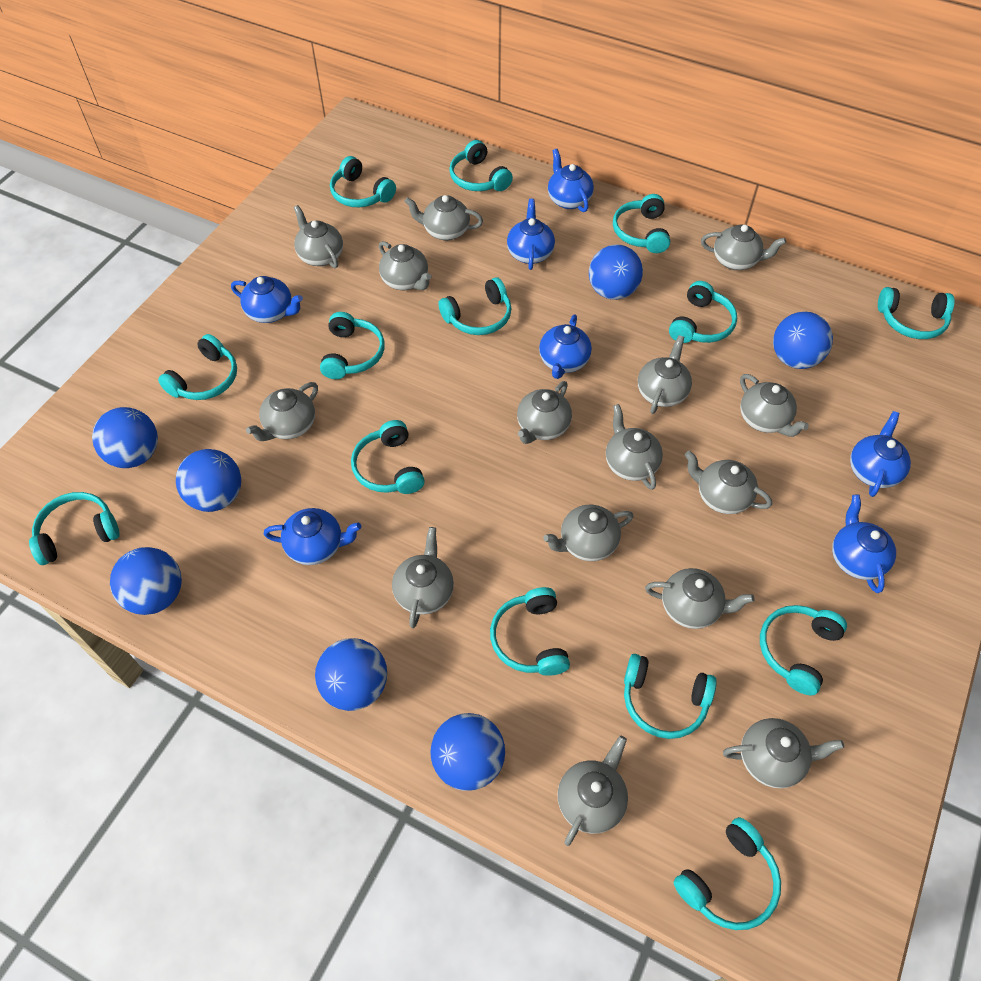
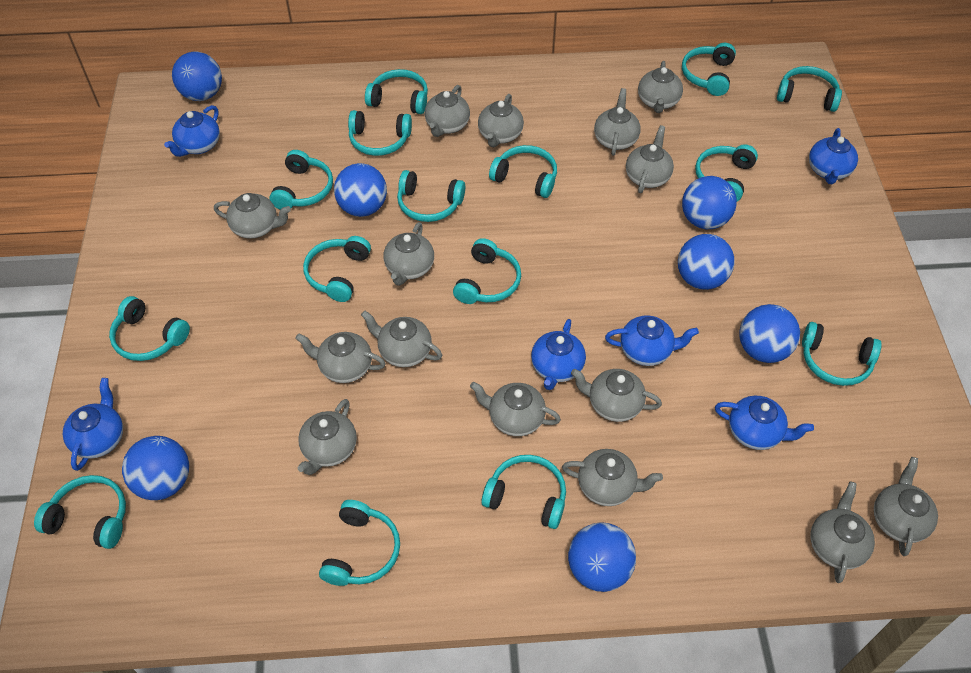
blue teapot: [231,276,303,323] [264,508,361,565] [507,199,555,270] [539,314,592,379] [548,149,594,212] [832,494,896,593] [850,411,911,497] = 7 -> [63,378,123,471] [164,105,220,157] [531,319,586,390] [605,315,699,366] [715,396,814,450] [809,128,858,184] = 6
turquoise headphones: [29,492,120,565] [158,334,237,400] [320,312,385,379] [330,156,396,207] [351,420,425,494] [438,277,511,335] [449,140,513,191] [490,587,570,676] [613,194,670,253] [624,654,717,739] [669,281,737,343] [674,817,781,930] [760,605,847,695] [878,287,954,339] = 14 -> [34,475,126,549] [109,296,190,361] [269,150,333,210] [303,236,371,302] [319,500,400,586] [348,110,412,156] [365,69,428,114] [397,170,465,222] [453,238,521,304] [482,455,566,529] [489,145,557,198] [682,43,736,96] [695,144,758,201] [777,66,842,112] [802,322,882,386] = 15

